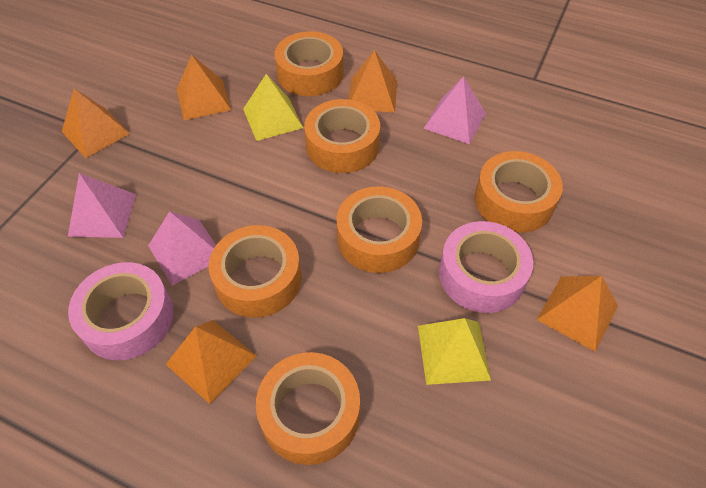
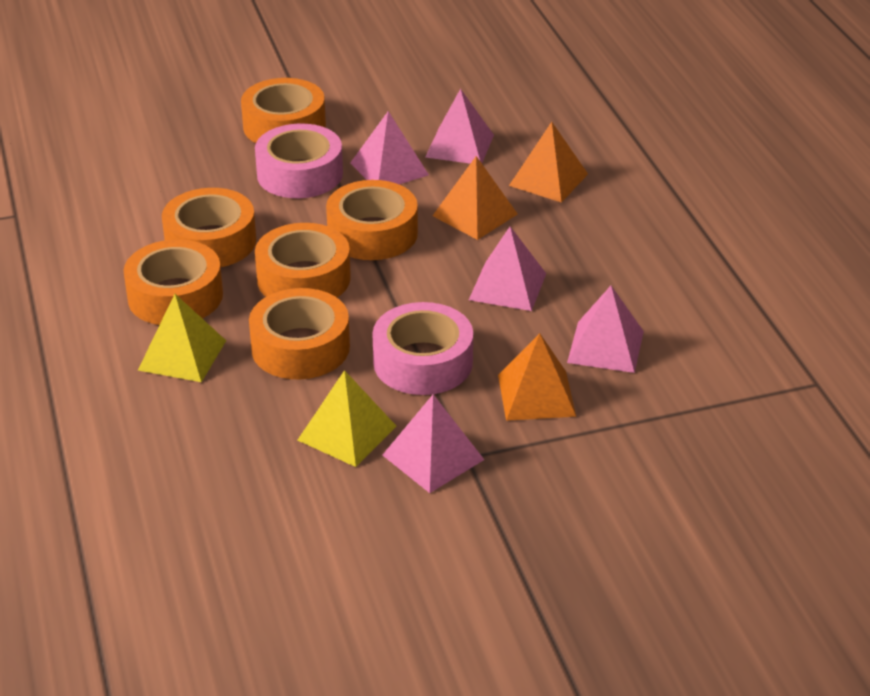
orange pyramid: [62,88,130,158] [166,320,256,404] [177,55,231,120] [349,50,397,112] [537,276,618,352] = 5 -> [433,156,517,240] [498,333,576,421] [509,122,588,203] = 3
pink pyramid: [68,173,136,238] [148,211,216,286] [423,76,486,144] = 3 -> [350,111,429,184] [382,394,484,493] [425,88,494,164] [469,227,546,311] [567,286,644,373] = 5

